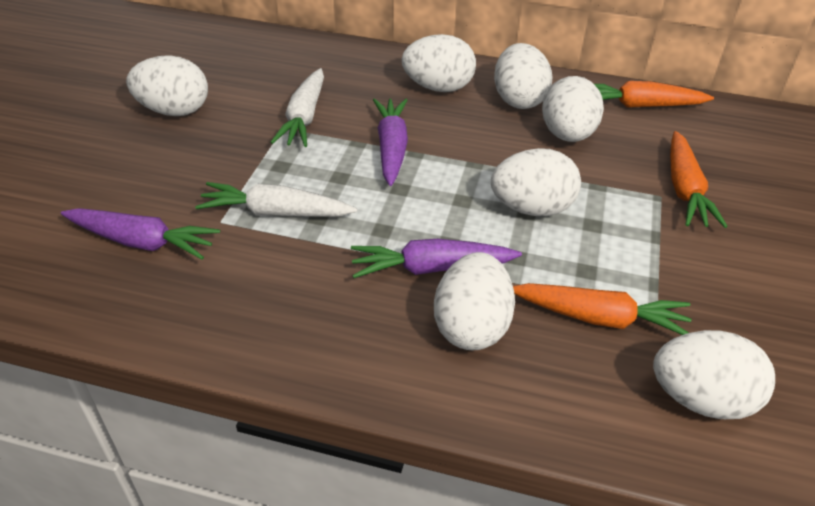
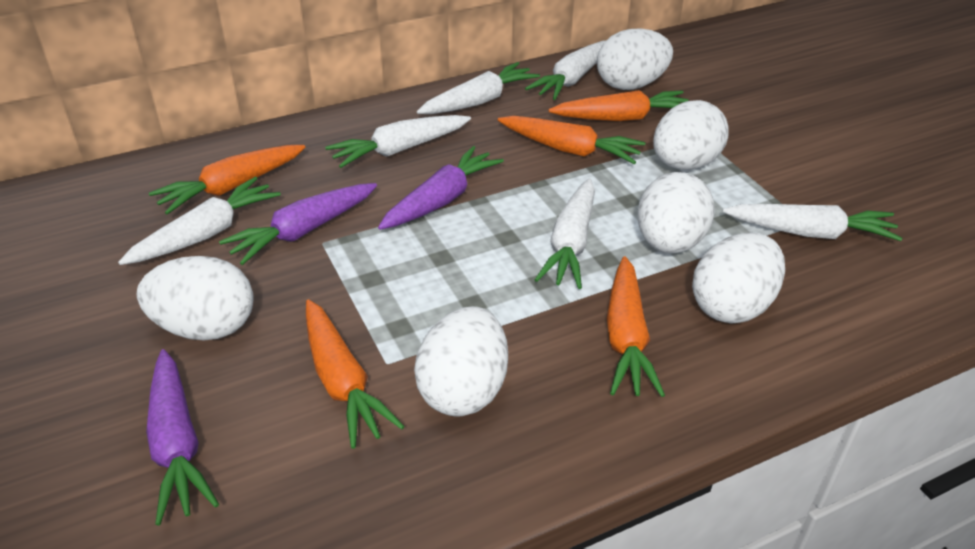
orange carrot: [513,283,692,335] [594,81,714,108] [670,131,728,228] = 3 -> [149,145,305,215] [306,299,405,449] [498,116,645,164] [549,90,689,121] [607,256,665,397] = 5
white carrot: [195,182,357,217] [270,68,324,147] = 2 -> [118,177,281,265] [325,115,471,168] [417,62,540,114] [525,40,606,100] [535,178,595,289] [723,204,902,241] = 6
white egg: [126,55,208,116] [402,34,476,92] [434,252,515,350] [491,148,581,216] [494,43,552,109] [542,76,604,142] [653,330,775,419] = 7 -> [137,256,254,340] [414,306,508,417] [597,29,673,90] [637,172,715,253] [653,100,729,170] [692,233,785,324] = 6

